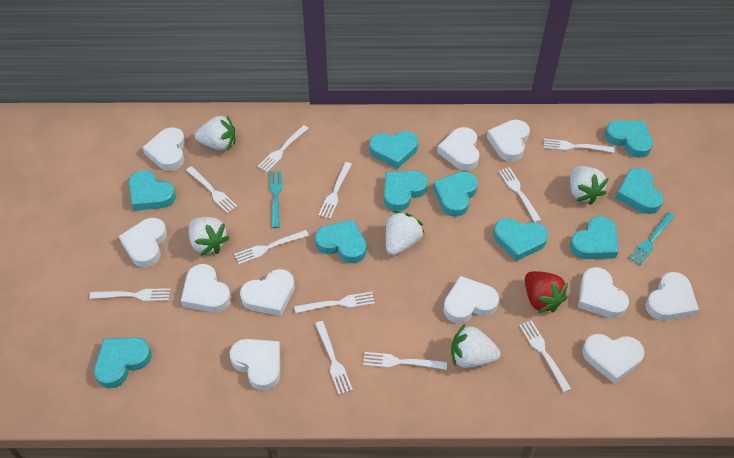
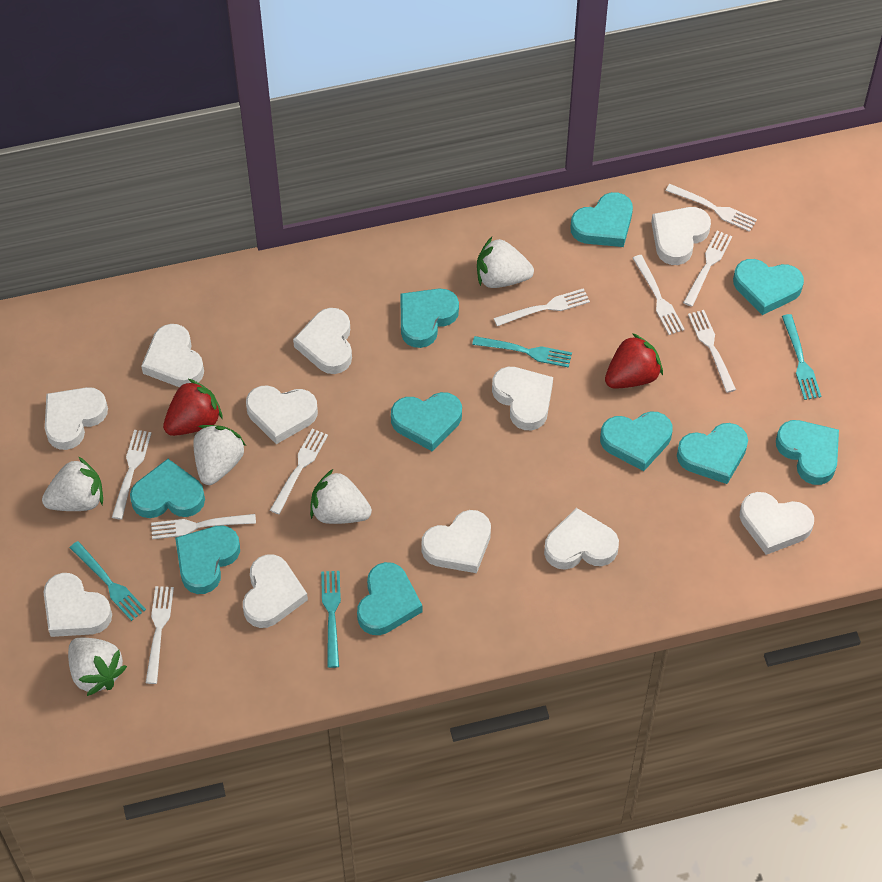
red strawberry: [525,271,568,313] = 1 -> [163,379,223,436] [605,333,663,389] = 2
turquoise fork: [269,171,282,228] [629,212,675,265] = 2 -> [70,541,146,621] [321,571,341,668] [472,336,572,368] [782,314,821,400] = 4
white fork: [89,288,170,301] [186,166,238,213] [234,230,309,264] [257,125,309,172] [294,292,375,313] [315,321,353,395] [318,162,352,219] [363,352,447,370] [499,167,541,222] [519,320,571,392] [544,139,614,153] = 11 -> [112,430,151,520] [146,586,174,684] [151,514,256,539] [270,429,328,514] [494,288,590,326] [633,255,685,335] [666,184,757,232] [683,231,732,307] [688,310,736,393] = 9

